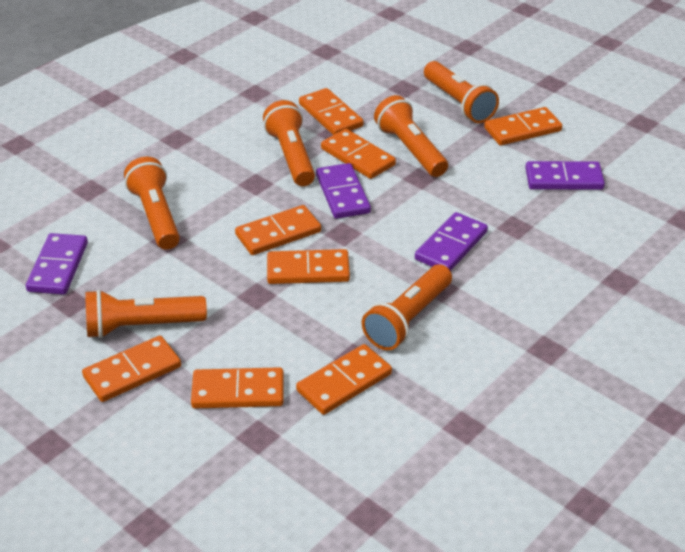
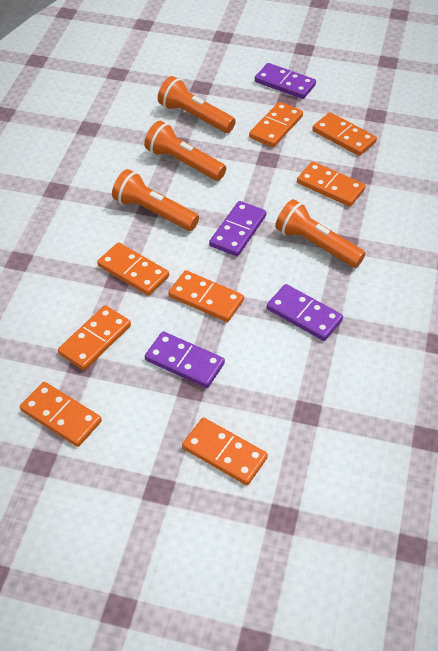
orange flashlight: [85,289,207,338] [124,157,180,250] [263,100,315,186] [362,264,452,350] [374,95,448,177] [424,61,499,123] = 6 -> [112,169,199,231] [144,121,226,181] [158,76,236,133] [275,199,366,268] = 4

